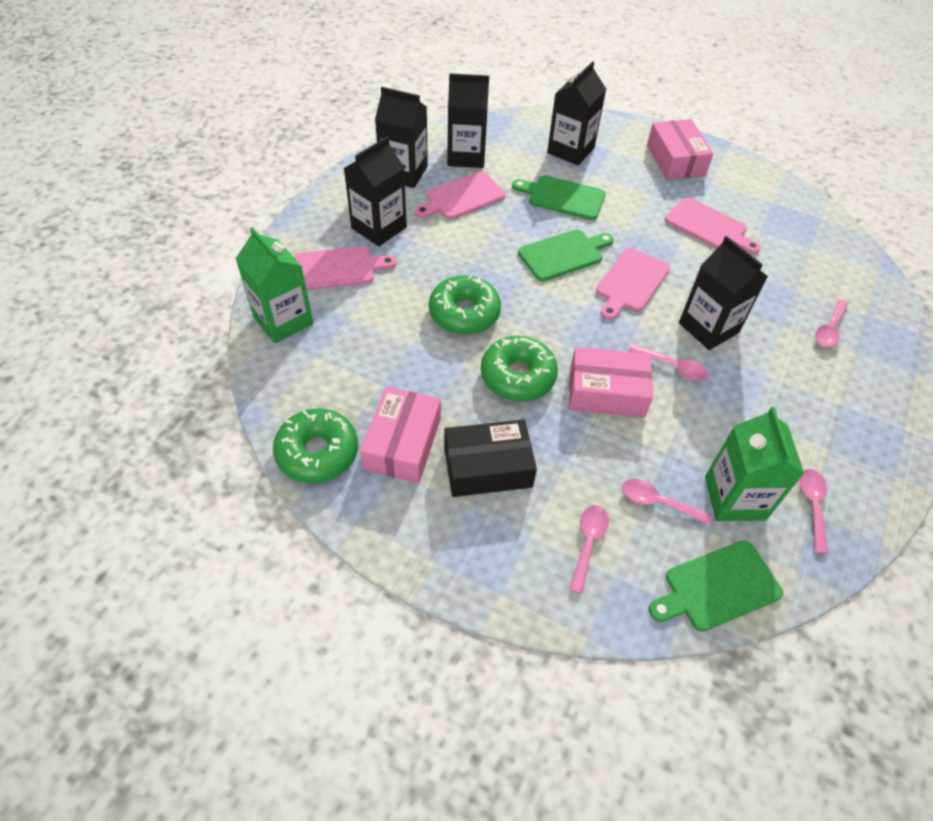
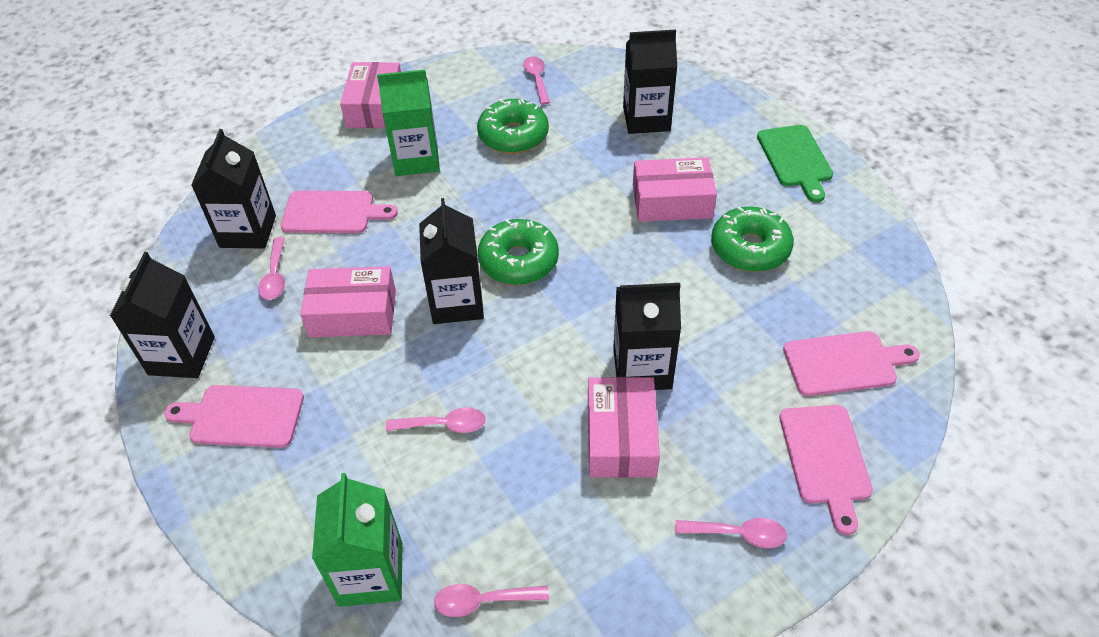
black box: [444,419,537,497] = 1 -> none = 0
green cutting board: [512,175,606,220] [518,229,614,281] [649,540,783,632] = 3 -> [757,125,833,202] = 1
pink box: [360,387,441,483] [569,347,653,417] [647,119,714,180] = 3 -> [300,266,396,338] [340,62,401,128] [588,377,660,478] [633,157,717,222] = 4

